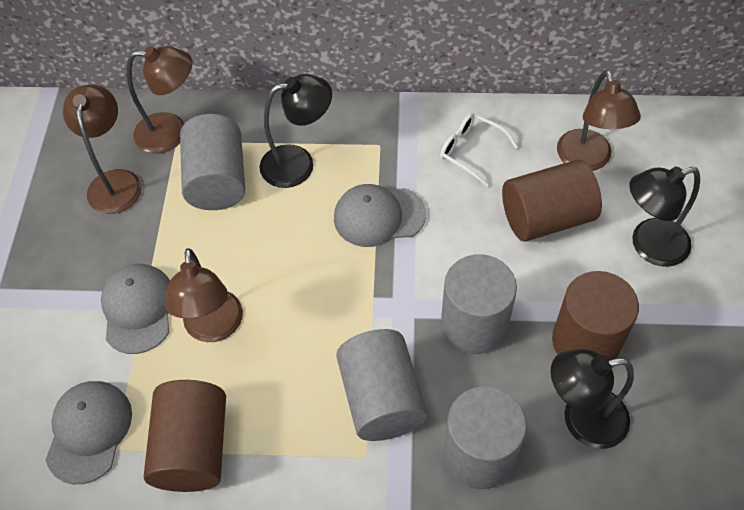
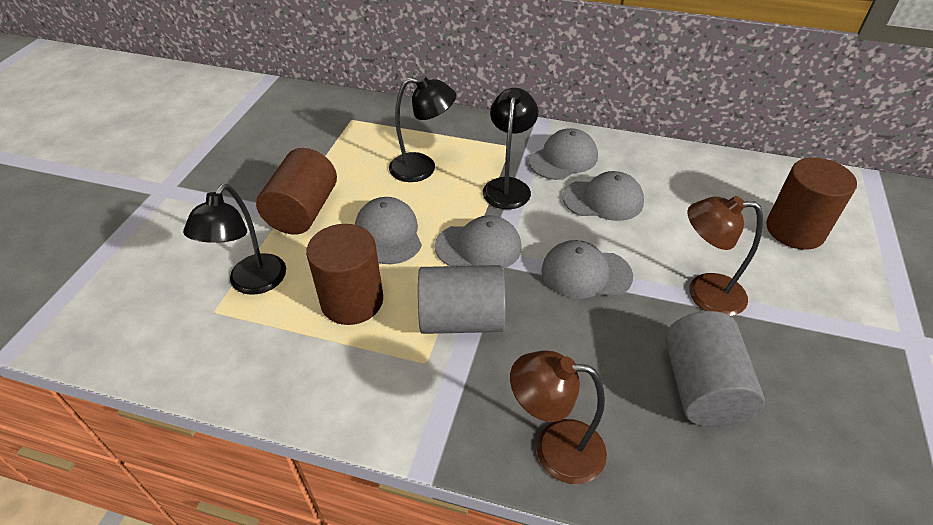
brown lamp: [63,84,142,214] [127,46,192,153] [165,248,243,342] [557,70,641,171] = 4 -> [510,350,607,484] [688,196,763,316] = 2
grey cap: [46,381,132,484] [101,264,170,354] [334,184,426,247] = 3 -> [355,197,422,264] [435,215,522,269] [528,128,598,180] [541,240,633,299] [562,171,644,221] = 5
grey cylinder: [180,114,245,210] [336,329,427,441] [441,254,517,354] [444,386,527,489] = 4 -> [418,265,506,334] [665,311,765,427] = 2
white glasses: [440,113,518,187] = 1 -> none = 0

